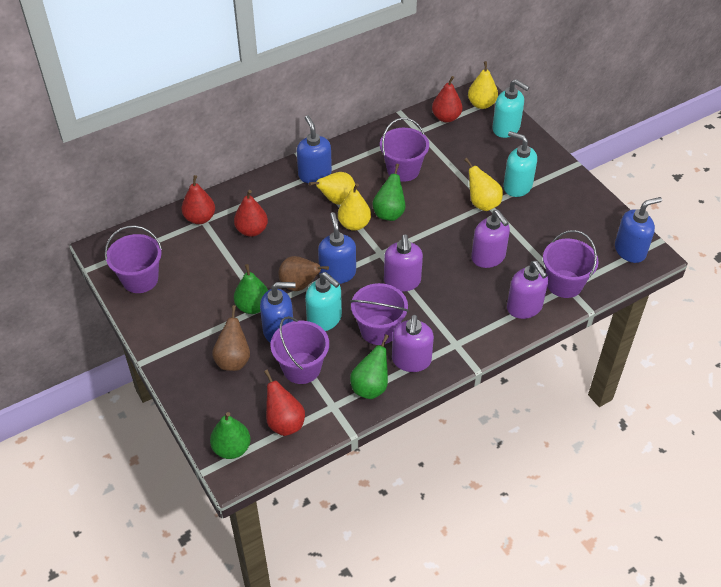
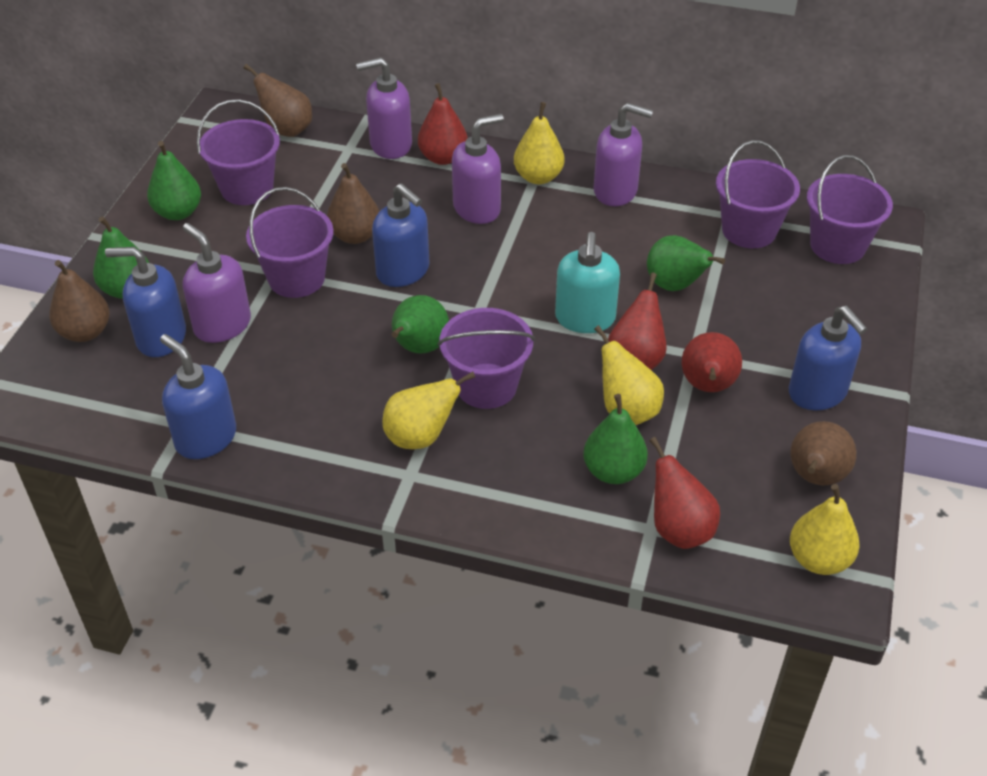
brown pear: [212,305,250,371] [278,256,329,291] = 2 -> [49,260,110,342] [244,64,312,137] [327,163,380,244] [790,421,857,486] = 4
green pear: [210,412,251,459] [234,264,268,314] [350,334,389,399] [372,164,405,221] = 4 -> [93,216,149,299] [147,141,201,220] [392,295,449,353] [583,394,648,484] [647,235,725,291] = 5
turquoise soap dispenser: [305,272,342,331] [492,79,530,138] [503,131,537,197] = 3 -> [555,232,620,333] = 1

